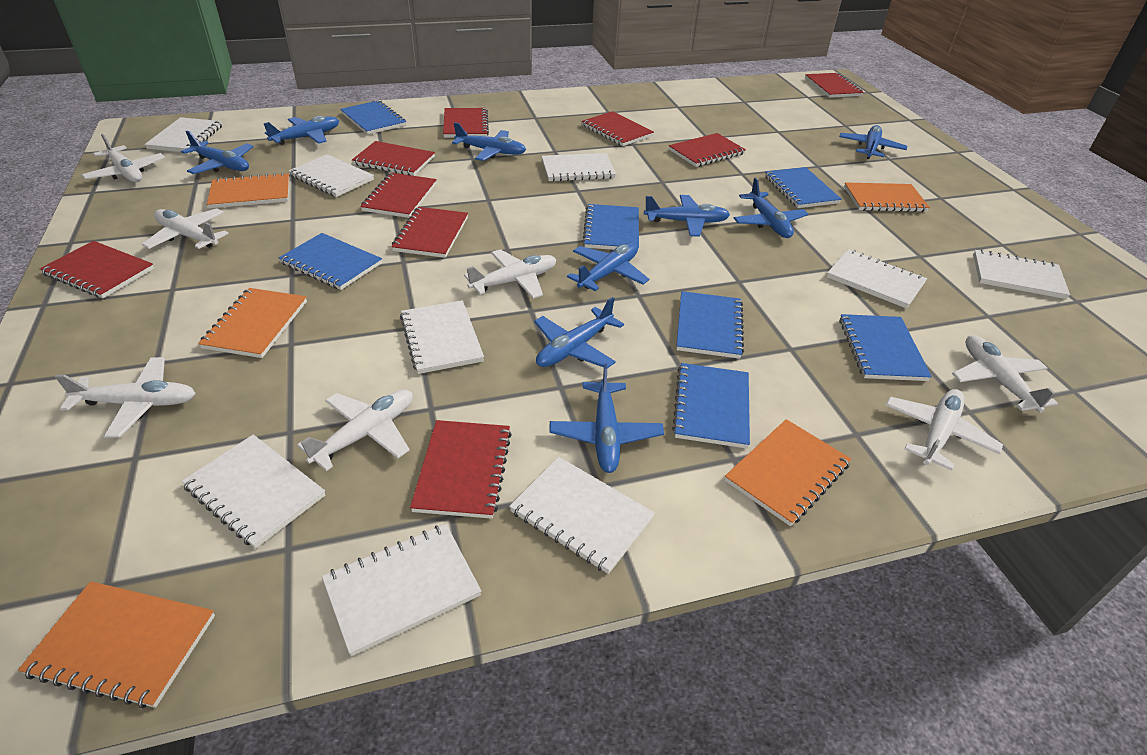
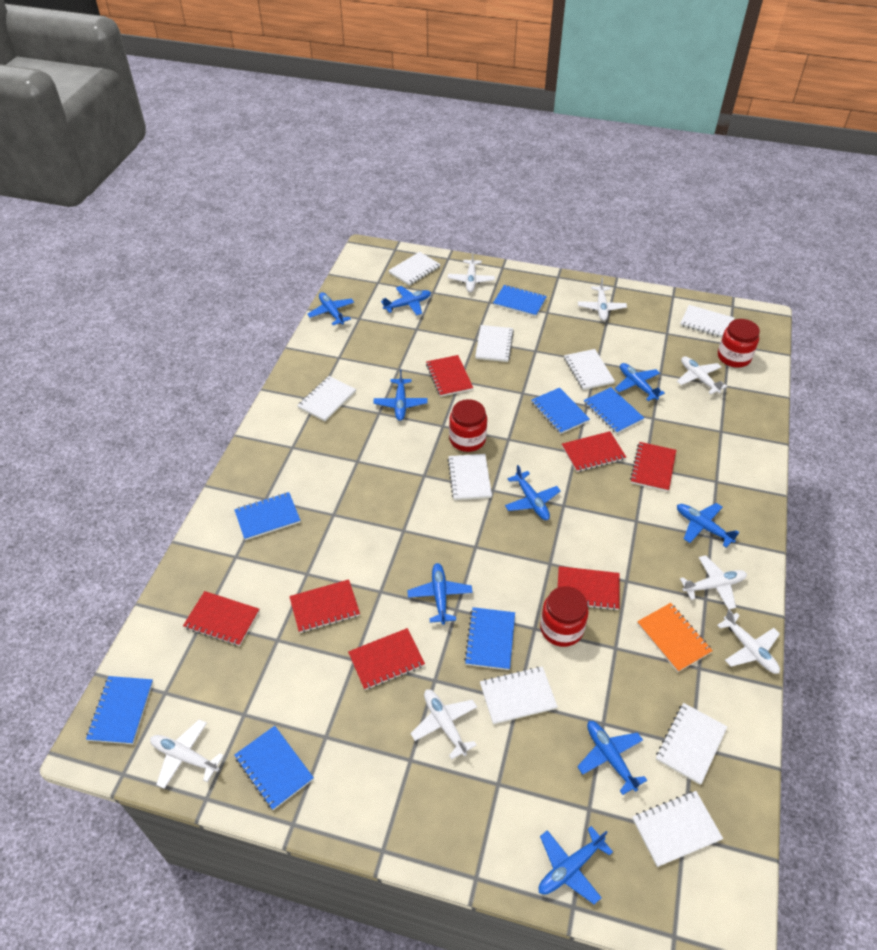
orange notebook: [18,581,215,708] [198,288,307,358] [207,172,289,209] [725,419,851,526] [844,182,930,212] = 5 -> [637,603,713,672] = 1
red jar: none = 0 -> [449,399,487,452] [540,586,589,647] [718,319,760,368] = 3
red notebook: [40,241,154,298] [352,141,435,176] [360,173,437,218] [391,207,468,258] [410,420,512,519] [443,108,489,138] [582,111,654,146] [669,133,746,167] [805,73,864,98] = 9 -> [183,591,259,646] [289,579,360,633] [348,628,425,690] [426,355,473,397] [558,566,619,611] [562,431,626,472] [630,442,676,492] = 7

